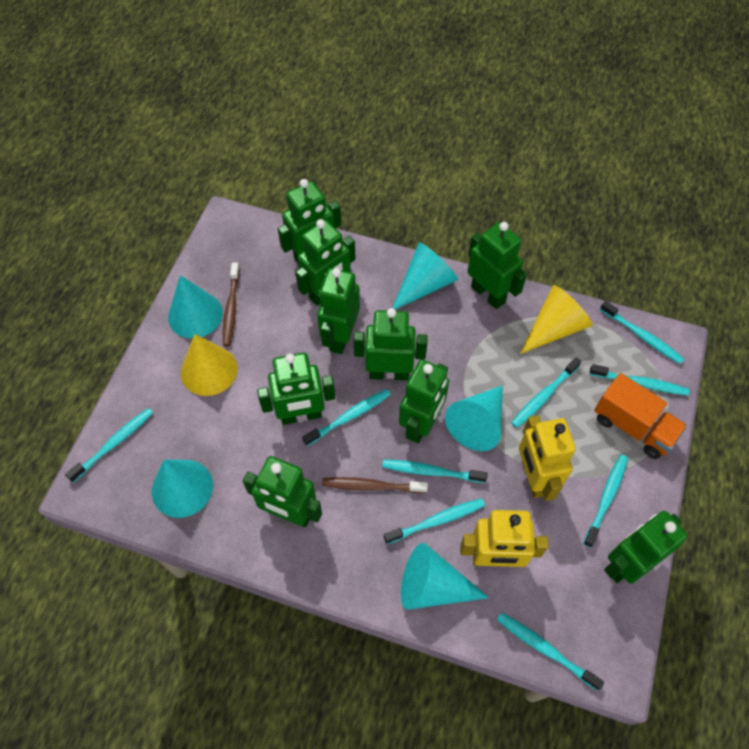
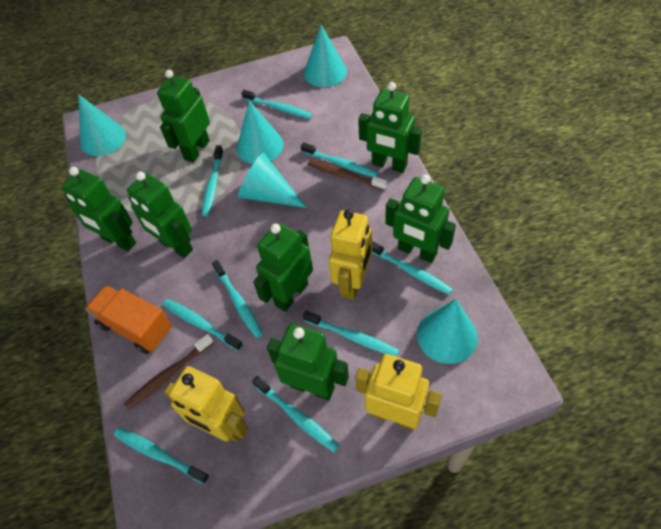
green robot: [243,456,322,527] [257,353,335,425] [278,179,341,263] [295,219,356,306] [317,268,360,354] [353,308,428,381] [399,359,449,443] [467,222,527,309] [604,511,688,584] = 9 -> [62,167,136,252] [127,171,193,258] [157,70,210,163] [253,223,313,312] [267,324,349,400] [358,82,422,173] [385,175,456,263] = 7
yellow cone: [181,334,238,396] [520,285,593,354] = 2 -> none = 0
yellow robot: [460,510,549,567] [519,415,576,501] = 2 -> [164,366,248,442] [329,209,372,300] [355,354,442,430] = 3

